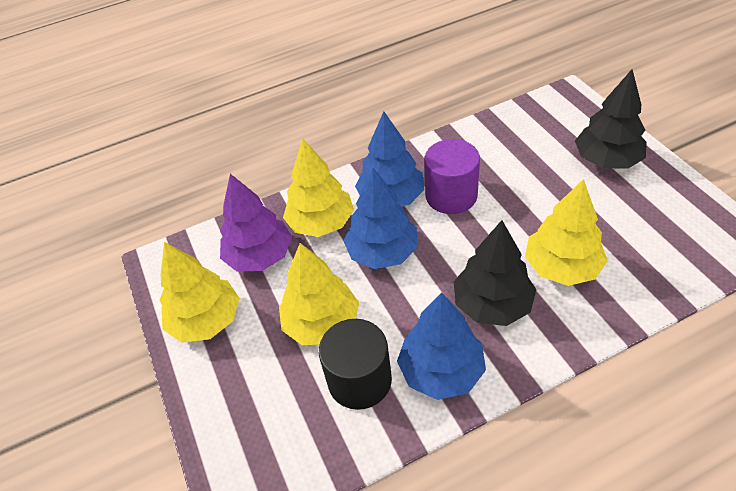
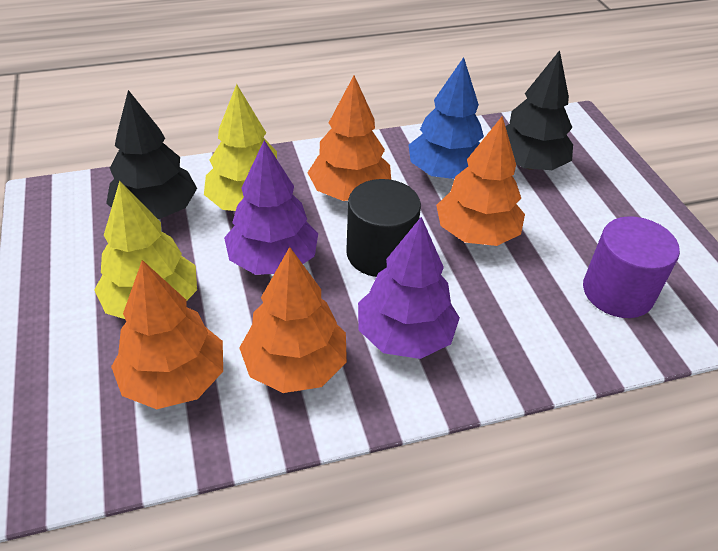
blue tree: [344,168,418,269] [355,111,424,206] [397,292,486,400] = 3 -> [409,57,484,179] = 1
orange tree: none = 0 -> [111,260,223,409] [239,247,347,393] [308,75,391,201] [436,116,525,246] = 4
purple tree: [220,174,292,272] = 1 -> [224,140,318,275] [358,217,460,359] = 2
yellow tree: [160,242,239,343] [279,243,359,345] [283,138,354,237] [525,179,608,286] = 4 -> [94,181,197,319] [204,84,277,211] = 2

